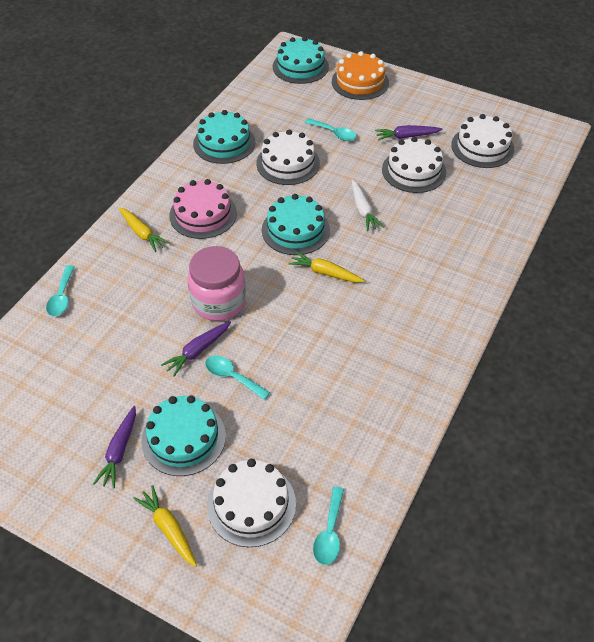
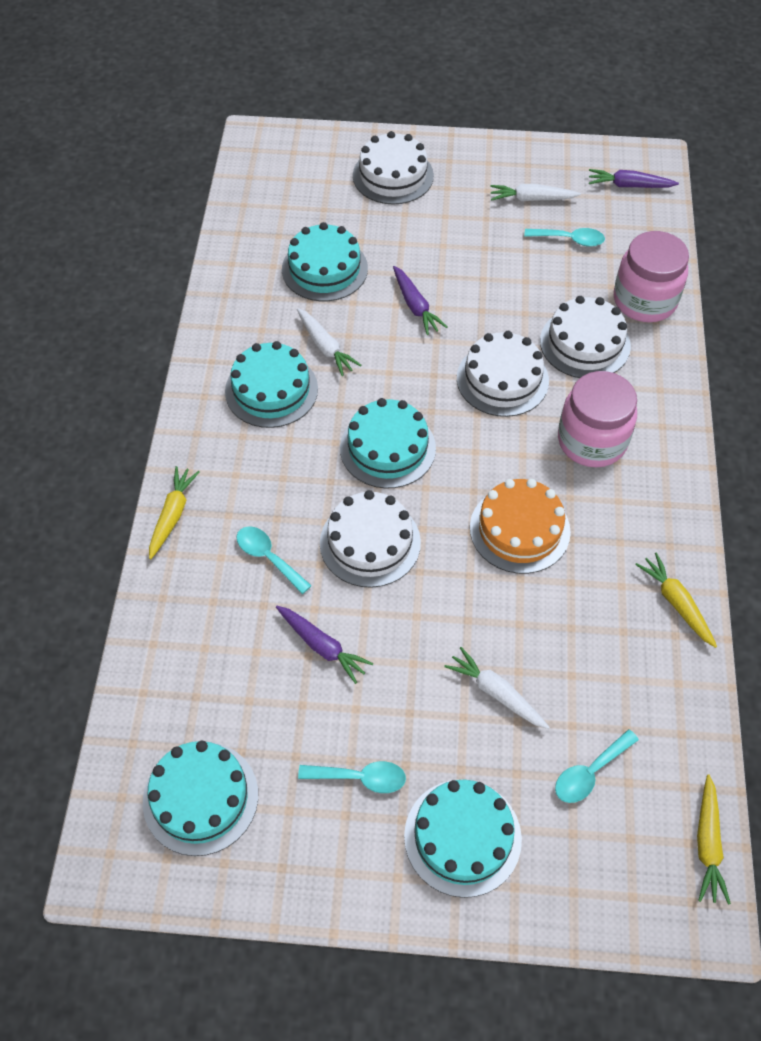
pink cake: [169,179,237,239] = 1 -> none = 0
pink jar: [187,246,246,321] = 1 -> [558,371,637,467] [614,231,689,322] = 2
turquoise cake: [141,395,226,476] [193,110,255,164] [262,194,330,255] [273,37,329,84] = 4 -> [143,741,258,856] [225,341,318,428] [282,222,368,301] [340,398,436,489] [404,780,522,898] = 5
white carrot: [351,180,384,231] = 1 -> [297,308,362,376] [444,647,550,729] [490,184,581,201] = 3

